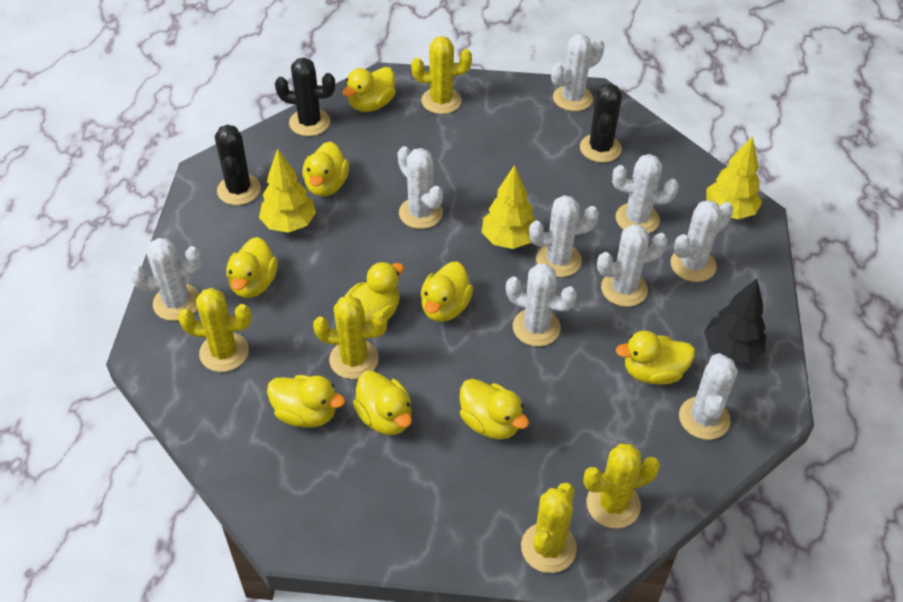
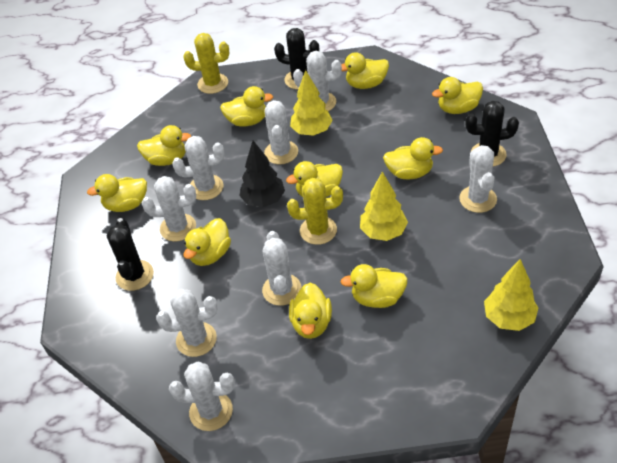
white cactus: [130,238,202,321] [398,146,443,229] [506,264,577,346] [529,195,599,277] [551,34,604,111] [597,224,668,307] [612,154,679,233] [671,200,733,282] [679,353,738,440] = 9 -> [142,176,196,241] [156,289,218,357] [169,361,235,431] [172,136,225,200] [262,231,302,306] [264,100,298,164] [293,51,342,111] [459,145,497,213] = 8
yellow cactus: [178,288,252,372] [313,295,387,379] [411,36,472,114] [521,483,577,573] [583,444,660,528] = 5 -> [183,33,229,94] [287,178,343,245] = 2
yellow duck: [226,237,277,298] [267,375,345,427] [302,141,349,196] [343,67,396,112] [344,262,404,323] [353,371,412,435] [420,261,473,322] [460,379,529,440] [616,331,695,385] = 9 -> [87,174,147,212] [137,125,191,166] [183,218,231,266] [220,86,273,127] [286,161,343,197] [289,283,332,339] [341,52,389,89] [341,264,408,308] [383,137,443,180] [432,77,483,114] = 10

